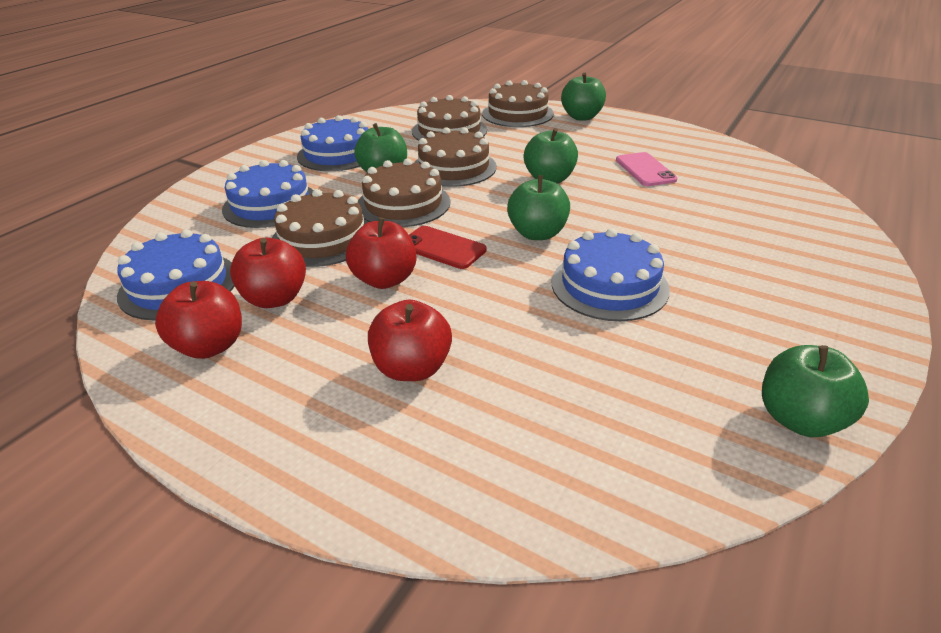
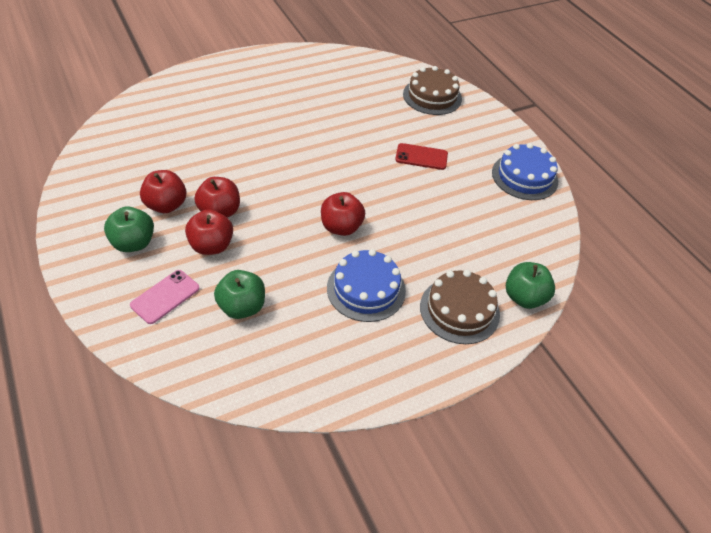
blue cake: [117,229,235,320] [222,160,314,228] [297,115,368,171] [552,228,670,321] = 4 -> [327,249,406,322] [492,143,558,200] = 2
brown cake: [272,189,368,267] [358,158,450,227] [412,95,487,141] [414,127,497,187] [482,80,554,127] = 5 -> [403,66,462,115] [420,270,500,344] = 2
green apple: [354,123,407,173] [507,175,570,240] [524,128,578,184] [561,73,606,120] [762,345,869,437] = 5 -> [104,206,154,252] [214,270,265,319] [506,262,555,309] = 3

